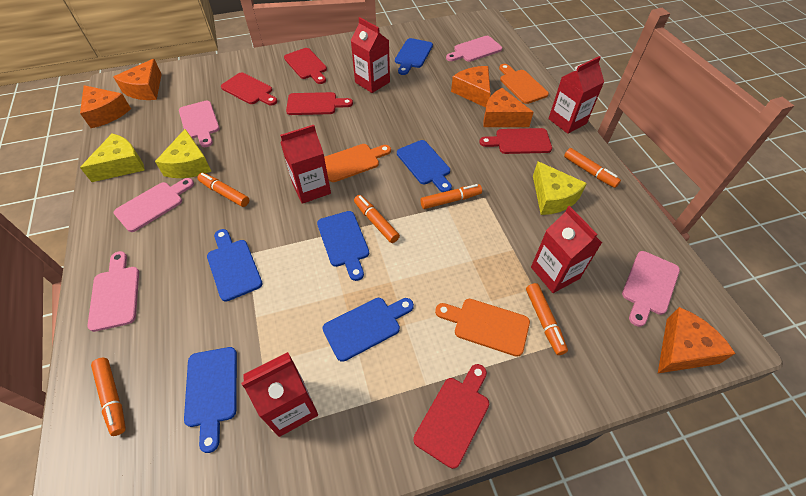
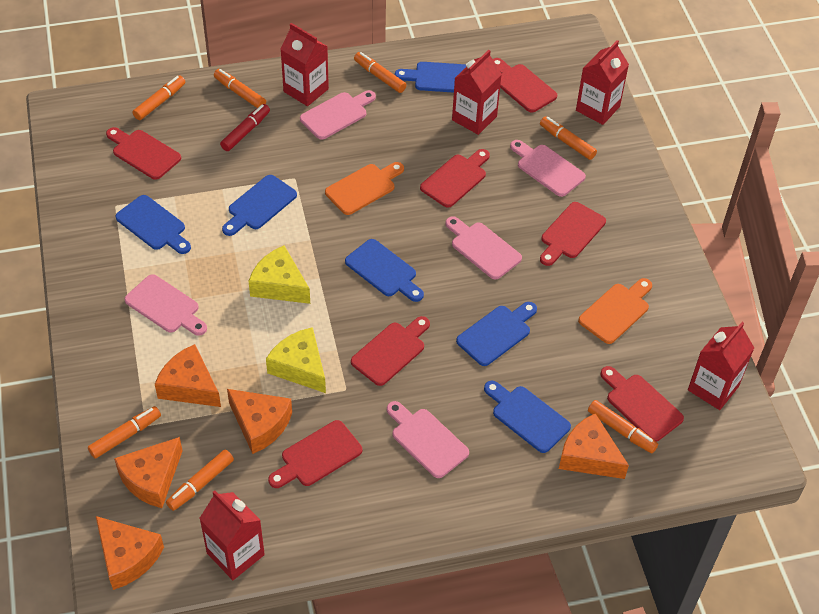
orange cutting board: [324,144,391,182] [435,299,530,357] [499,64,549,104] = 3 -> [325,162,404,215] [578,278,652,344] = 2
orange marker: [91,358,126,436] [198,173,249,207] [354,195,400,243] [420,184,482,209] [526,283,568,355] [564,148,621,188] = 6 -> [88,406,161,459] [132,76,185,120] [166,450,234,511] [214,69,266,108] [354,52,406,93] [540,116,597,160] [588,400,658,453] = 7
red cutting board: [221,72,277,105] [284,48,327,84] [286,92,353,115] [413,364,489,469] [479,128,552,154] = 5 -> [106,127,181,180] [268,420,362,488] [351,316,430,386] [420,149,490,208] [493,58,557,113] [540,202,606,266] [600,366,684,442] = 7
red marker: none = 0 -> [220,104,270,151] = 1
yellow cheese: [80,133,145,182] [155,129,211,178] [533,161,587,215] = 3 -> [248,245,310,304] [266,327,326,393] = 2

